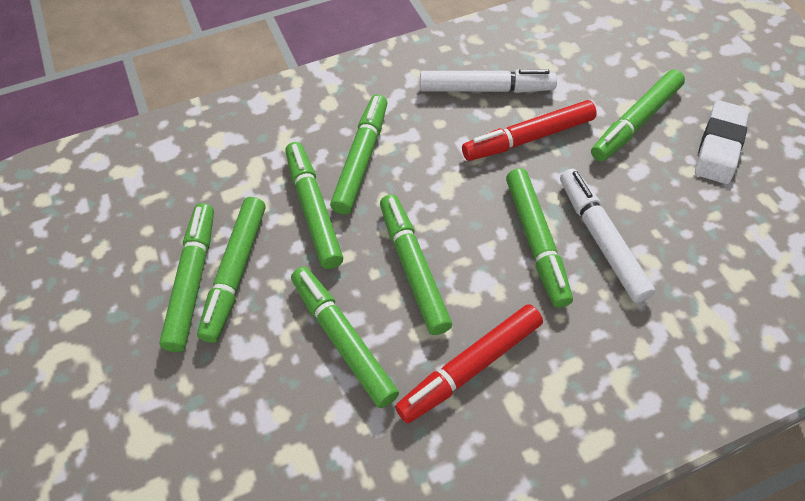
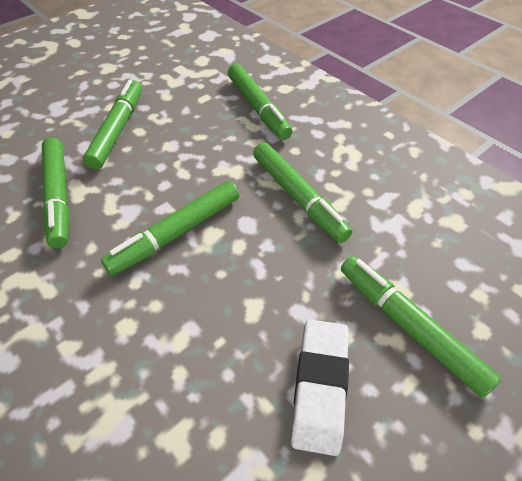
green marker: [159,203,214,352] [197,197,265,343] [285,142,343,269] [291,267,399,408] [330,95,387,215] [380,194,452,335] [506,168,573,308] [591,69,685,161] = 8 -> [42,138,69,248] [83,79,142,170] [101,181,239,276] [228,64,292,140] [253,142,352,243] [341,256,501,398] = 6
red marker: [395,304,543,423] [462,100,597,161] = 2 -> none = 0
white marker: [420,69,557,93] [560,168,655,303] = 2 -> none = 0

